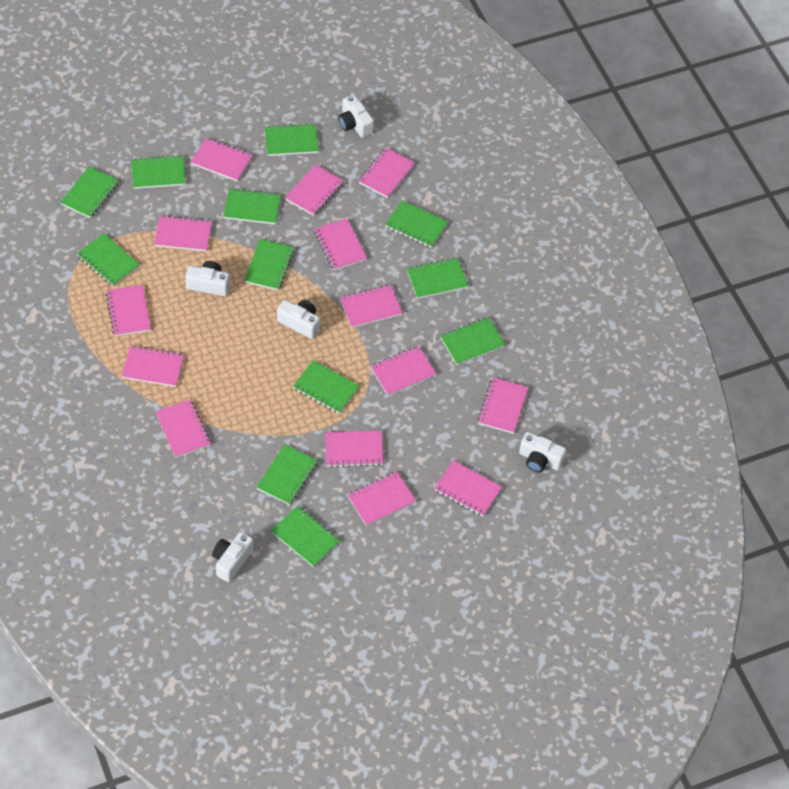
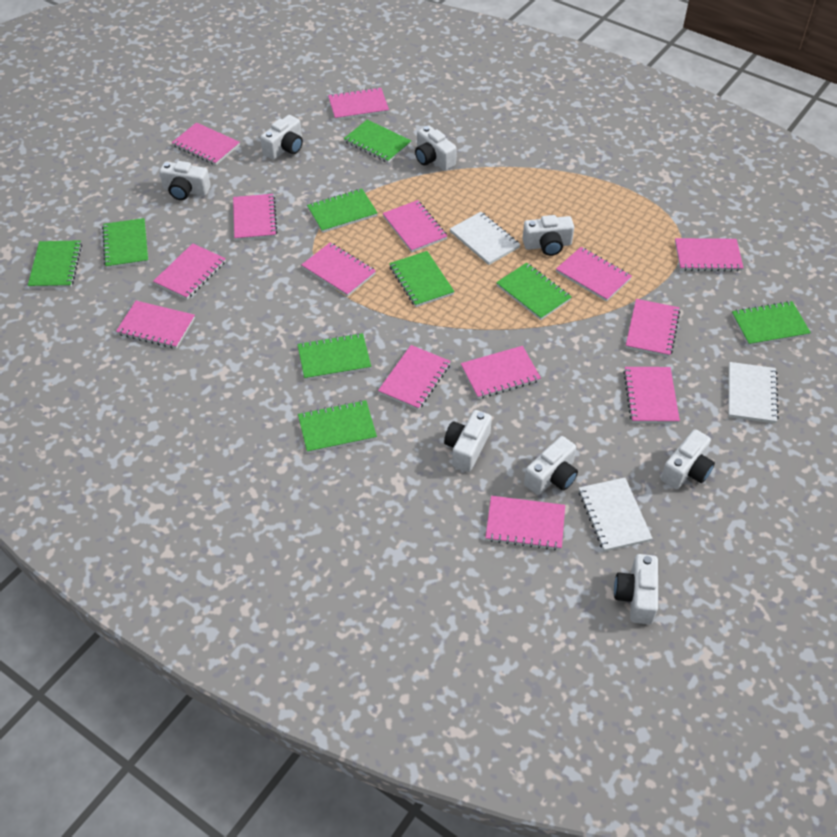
green notebook: [60,167,119,218] [77,233,140,286] [131,155,186,189] [223,188,281,224] [244,239,294,291] [256,444,318,505] [265,123,319,156] [271,506,340,567] [293,360,359,414] [385,201,448,248] [407,257,468,299] [440,317,505,365] = 12 -> [28,240,82,288] [102,218,148,269] [297,333,371,380] [298,400,377,453] [307,189,378,233] [344,119,411,163] [389,251,455,307] [496,263,572,320] [731,301,811,346] = 9
white camera: [185,261,230,296] [212,532,254,582] [277,300,320,339] [338,94,374,138] [519,432,566,472] = 5 -> [159,161,211,200] [260,115,303,160] [415,125,457,171] [444,410,492,472] [522,215,574,256] [524,436,578,495] [614,554,658,624] [661,429,715,489] = 8
white notebook: none = 0 -> [450,212,521,265] [578,478,653,552] [728,362,779,423] = 3

